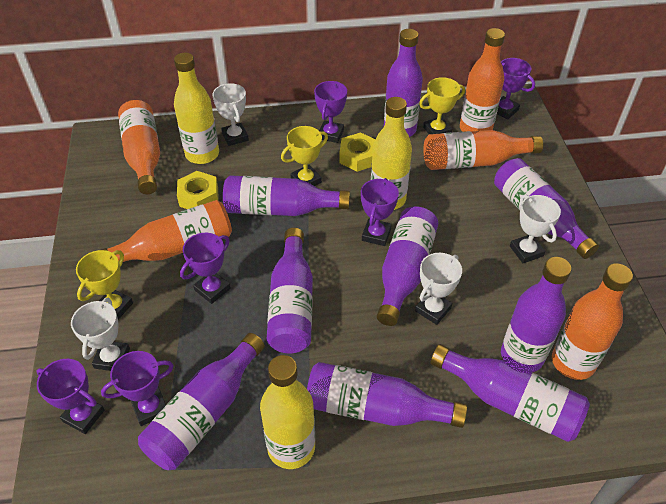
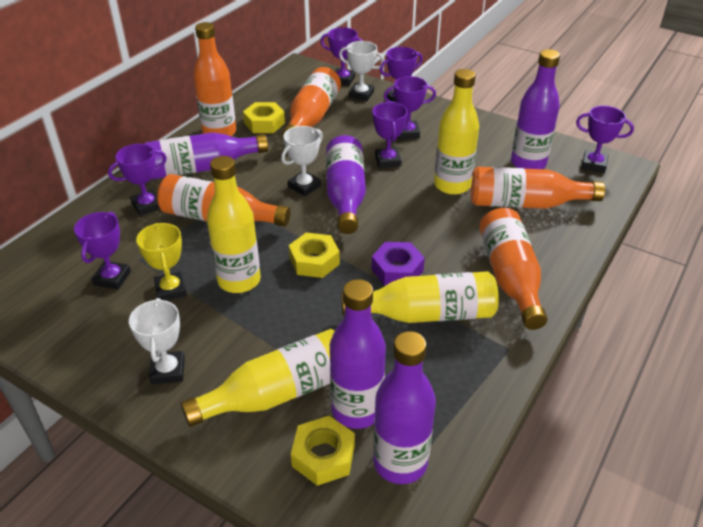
purple bottle: [138,333,265,470] [223,175,350,216] [267,228,313,353] [307,362,467,428] [377,206,438,326] [384,29,423,137] [430,344,590,442] [494,158,599,259] [501,257,571,372] = 9 -> [145,132,268,179] [326,135,366,234] [330,279,386,429] [373,331,436,484] [511,49,560,169] = 5
purple nut: none = 0 -> [372,242,425,286] = 1
purple trophy: [36,359,105,434] [101,351,174,426] [180,233,231,304] [314,81,347,143] [361,178,399,246] [497,58,535,119] = 6 -> [74,212,131,290] [108,144,167,216] [320,27,363,86] [372,102,408,168] [380,47,423,102] [384,76,436,139] [576,106,634,173] = 7
white trophy: [71,298,130,371] [212,83,249,146] [415,253,462,325] [510,195,561,263] = 4 -> [129,298,185,384] [281,126,323,196] [339,41,385,101] = 3
yellow bottle: [174,53,219,164] [260,355,315,469] [371,97,412,210] = 3 -> [181,329,335,427] [207,156,261,293] [341,271,499,323] [434,69,479,195] = 4
yellow nut: [177,171,218,209] [339,132,376,172] = 2 -> [243,102,285,133] [289,232,340,278] [291,416,355,486] = 3
yellow trophy: [76,250,133,320] [281,126,328,186] [419,77,465,134] = 3 -> [136,223,187,301] = 1

